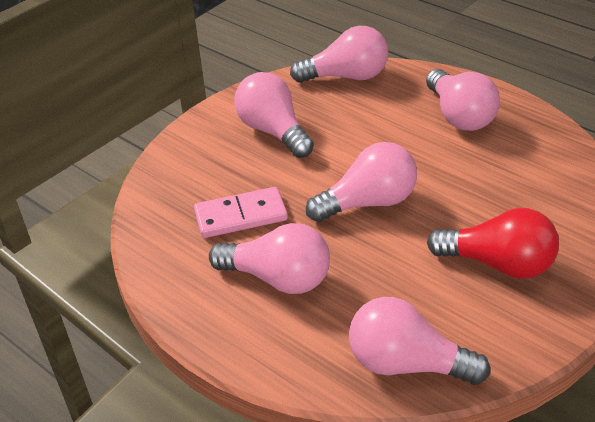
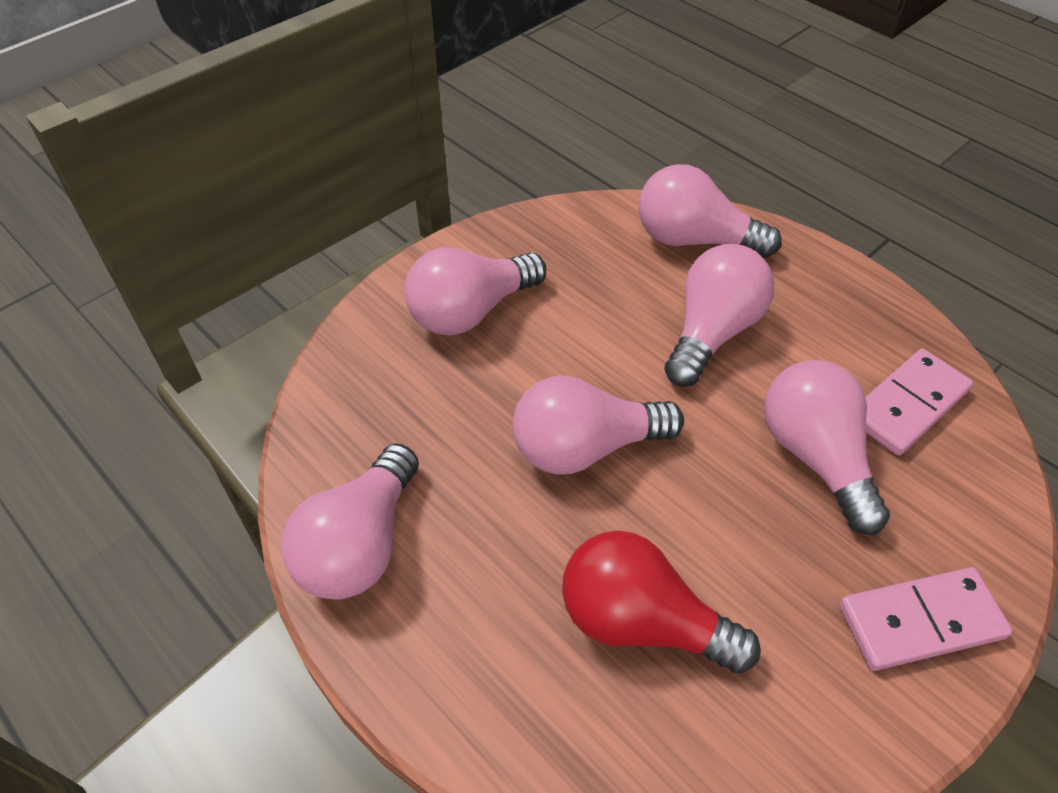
pink domino: [194,187,288,238] = 1 -> [839,567,1012,671] [865,349,973,456] = 2

